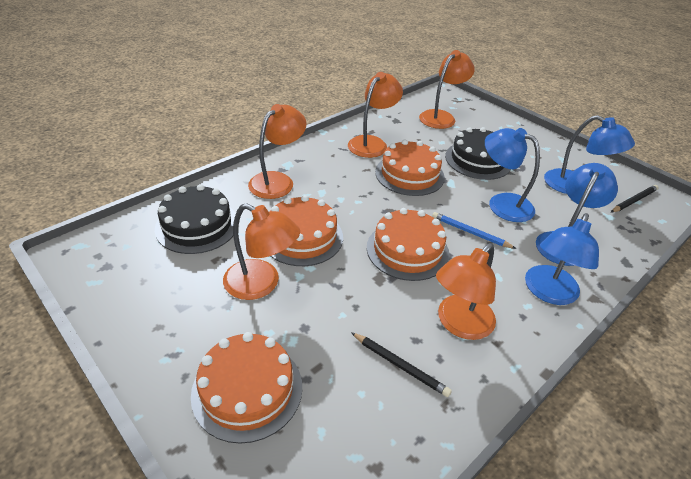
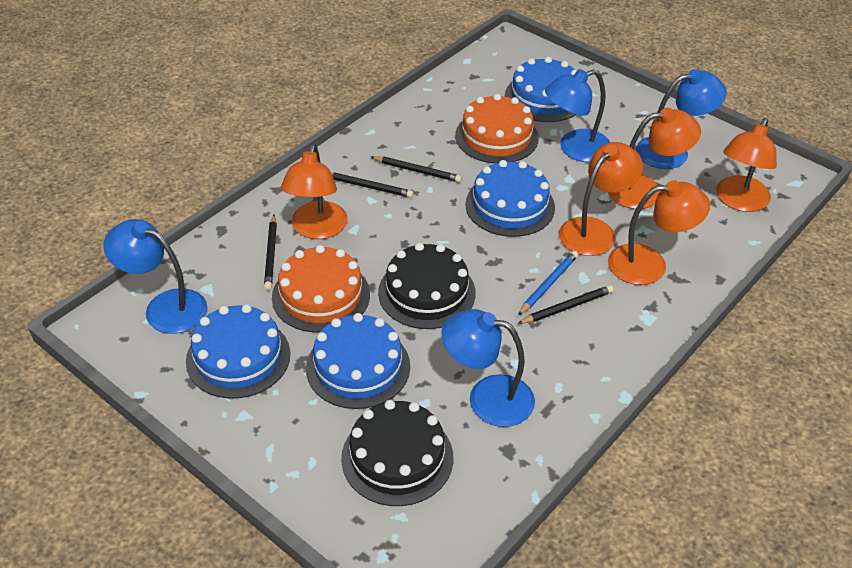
black pencil: [351,332,452,397] [611,185,659,212] = 2 -> [264,215,277,290] [331,172,414,198] [371,156,462,182] [517,285,614,324] = 4
blue cake: none = 0 -> [186,304,290,399] [306,313,410,409] [465,160,555,237] [505,57,577,122] = 4
orange cake: [191,332,302,444] [271,195,343,266] [367,208,449,281] [375,140,445,196] = 4 -> [272,245,370,333] [455,94,539,164] = 2

